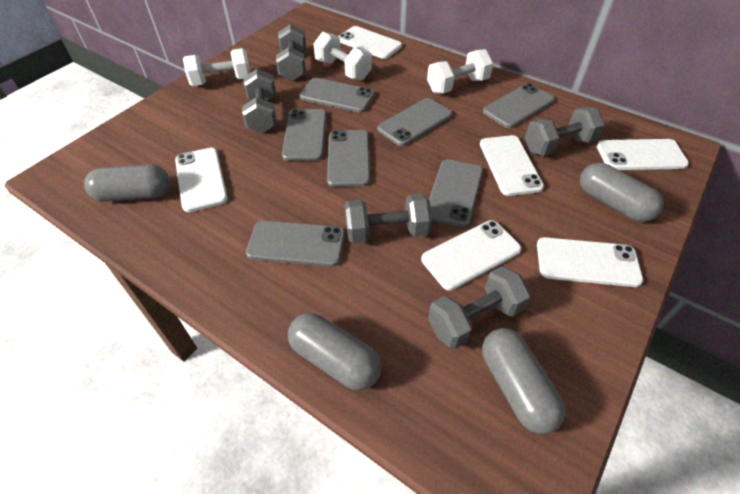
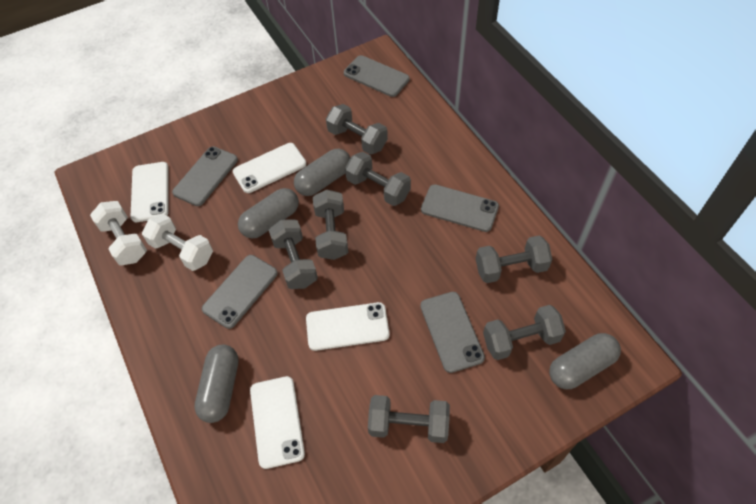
grey dumbbell: [242,69,277,133] [276,24,306,81] [345,194,432,243] [428,266,531,349] [525,107,605,156] = 5 -> [269,219,318,289] [313,189,348,260] [326,104,388,155] [345,152,411,206] [368,395,450,443] [476,235,552,283] [483,305,566,360] = 7
grey phone: [246,220,345,267] [282,109,327,161] [299,78,375,113] [327,130,370,187] [377,98,452,146] [429,159,483,227] [483,83,555,128] = 7 -> [172,146,238,206] [202,255,278,329] [344,55,410,97] [420,292,485,373] [421,184,499,232] = 5
white dumbbell: [183,48,251,86] [313,32,372,80] [427,49,493,94] = 3 -> [90,201,147,266] [142,214,213,271] = 2
white phone: [175,148,228,212] [338,26,402,59] [421,220,522,291] [480,135,544,196] [537,237,643,287] [596,139,689,170] = 6 -> [131,162,169,222] [233,143,306,193] [250,376,305,469] [306,302,390,351] = 4

